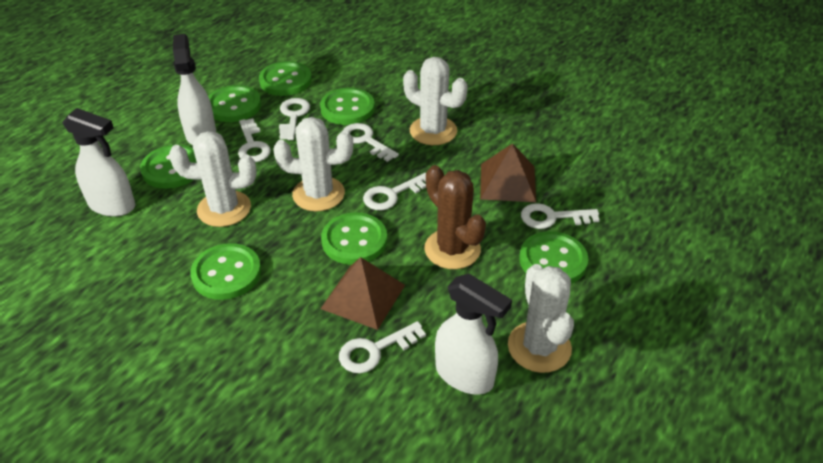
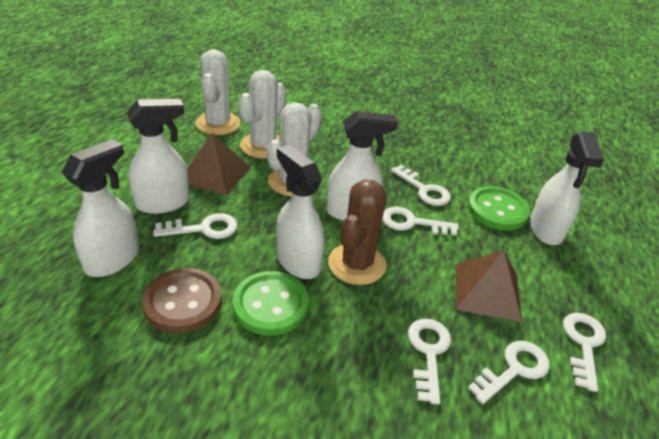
brown button: none = 0 -> [142,268,222,333] = 1
green button: [140,145,197,189] [190,243,261,300] [208,85,261,122] [259,61,312,96] [320,88,375,125] [321,212,387,265] [519,231,589,284] = 7 -> [232,271,309,336] [468,186,530,230] = 2
white cactus: [169,131,257,227] [273,117,353,211] [403,57,468,145] [508,264,574,373] = 4 -> [195,49,240,135] [238,70,286,158] [267,102,322,196] = 3
white spray bottle: [62,108,135,217] [173,34,216,145] [435,274,512,395] = 3 -> [62,139,139,277] [127,99,189,214] [276,144,324,279] [326,111,397,221] [530,131,604,245] = 5

